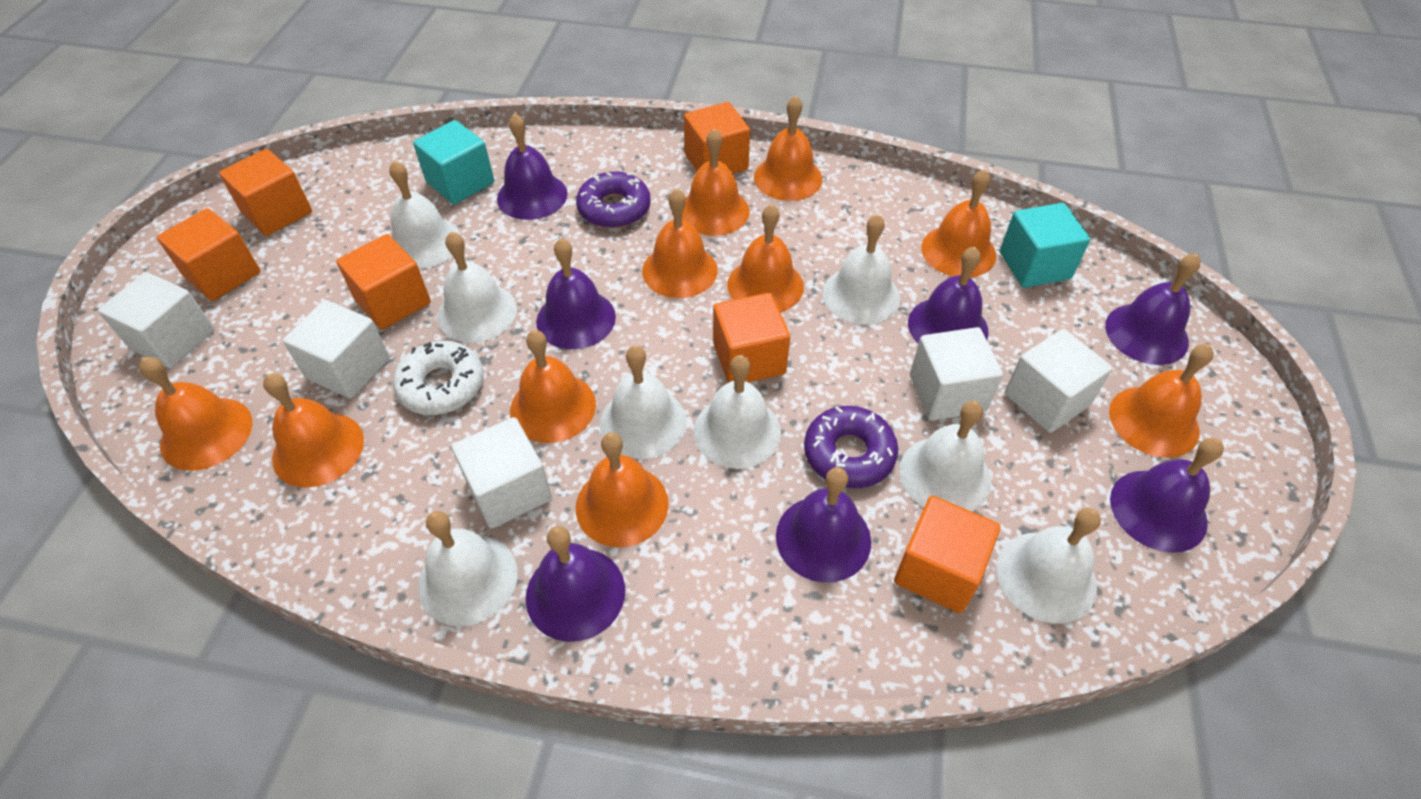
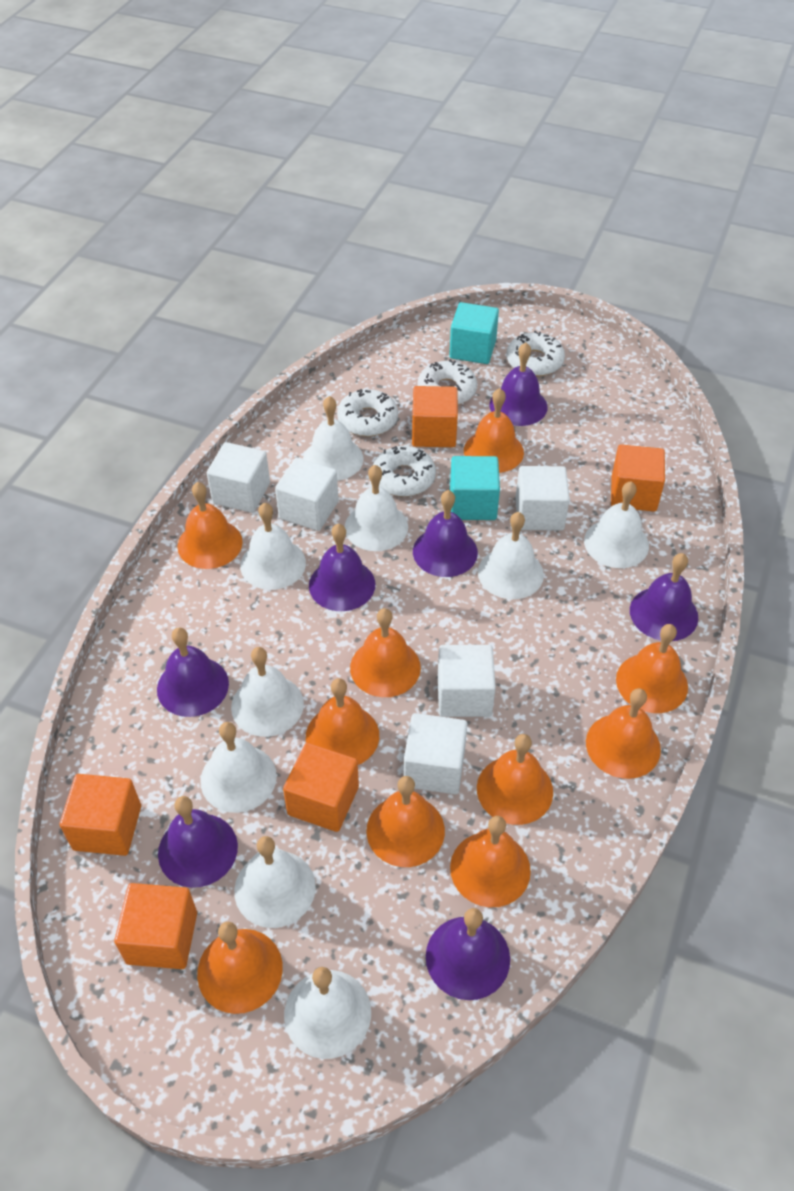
orange cube: [157,208,260,301] [219,149,312,236] [336,234,431,329] [684,102,750,174] [713,293,790,383] [894,496,1000,613] = 6 -> [60,774,141,856] [114,883,197,969] [283,743,359,832] [412,386,458,447] [611,444,665,512] = 5
purple donut: [576,171,651,228] [804,406,898,488] = 2 -> none = 0
white bell: [389,160,461,269] [418,511,518,627] [438,232,517,343] [600,346,686,459] [694,355,781,469] [823,214,900,324] [900,401,991,511] [997,508,1101,624] = 8 -> [200,722,277,813] [231,647,304,737] [234,836,316,928] [240,503,306,590] [284,967,371,1059] [303,396,363,481] [345,465,408,551] [478,512,544,599] [584,481,649,568] = 9
white donut: [393,341,484,415] = 1 -> [337,389,398,437] [373,446,436,497] [417,359,477,405] [506,330,565,376] = 4

